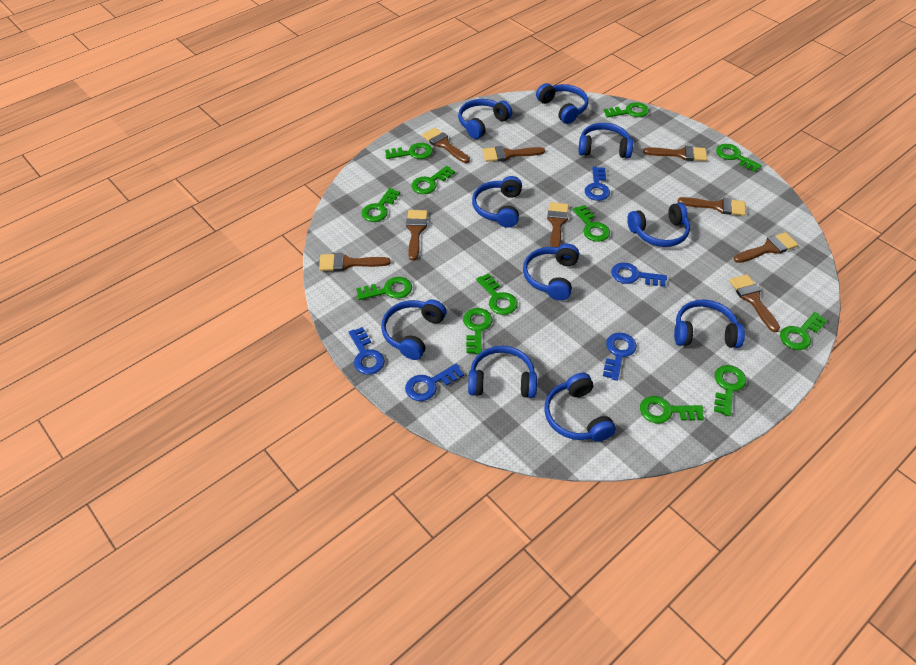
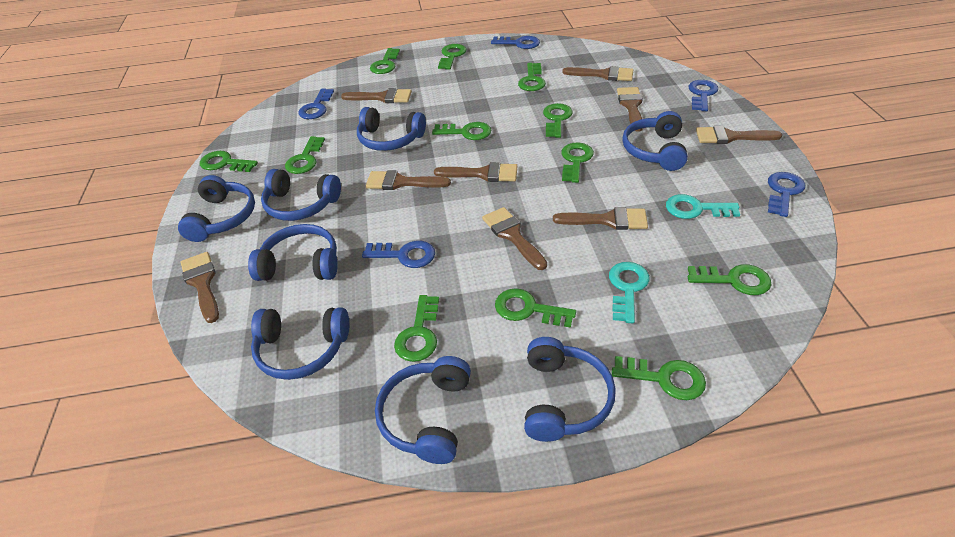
blue headphones: [381,299,447,360] [458,99,512,139] [468,346,537,398] [472,176,522,228] [523,244,579,301] [536,83,588,124] [545,373,616,442] [579,123,633,158] [627,203,690,247] [674,300,745,348] = 10 -> [178,175,255,242] [248,224,338,281] [251,307,349,380] [261,169,341,221] [357,107,426,151] [375,356,471,464] [524,337,616,442] [622,111,688,171] = 8
turquoise key: none = 0 -> [609,262,650,323] [666,194,740,219] = 2

